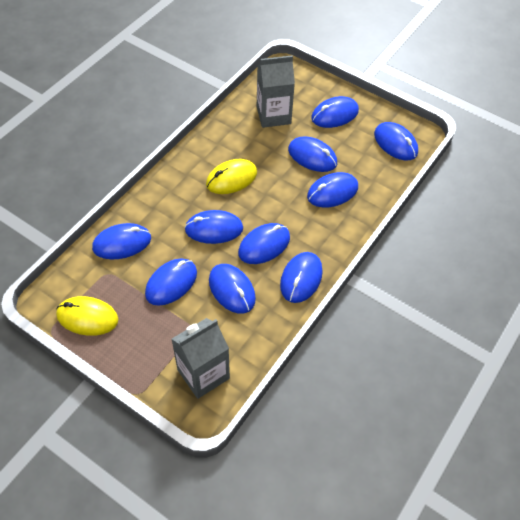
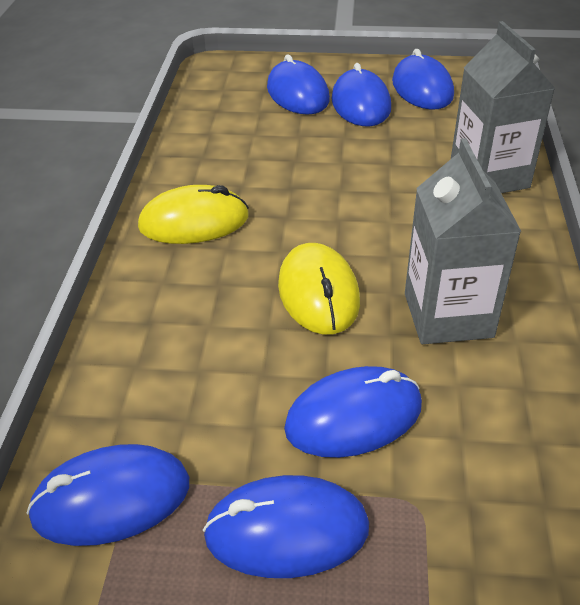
blue mouse: [92,223,151,259] [145,259,197,306] [184,210,243,244] [209,264,256,314] [238,223,290,264] [280,252,323,303] [288,137,337,172] [307,172,358,207] [311,96,359,128] [374,122,418,160] = 10 -> [27,444,189,546] [203,475,369,578] [267,54,330,115] [284,366,422,458] [331,63,391,126] [392,49,454,110] = 6

